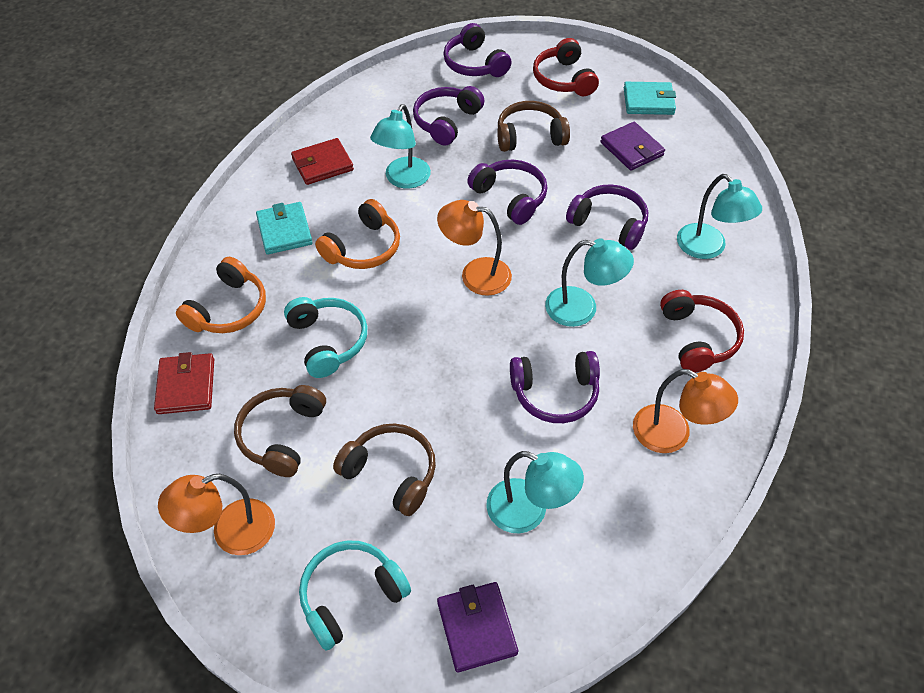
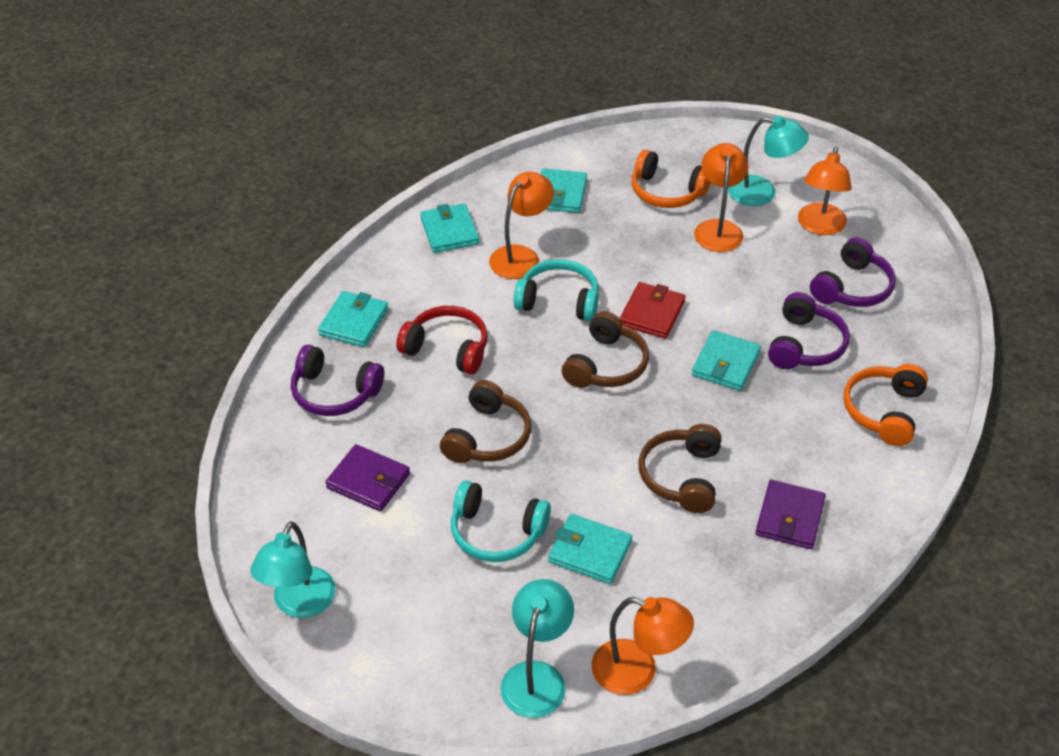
orange lamp: [158,474,275,555] [437,200,512,296] [633,369,738,453] = 3 -> [489,172,554,279] [591,597,694,695] [694,143,748,252] [798,147,852,235] = 4
purple headphones: [413,86,484,146] [443,23,511,77] [467,160,547,225] [510,351,600,423] [566,184,648,250] = 5 -> [291,345,384,416] [768,292,850,369] [810,237,896,307] = 3
red headphones: [533,38,599,96] [660,290,744,373] = 2 -> [396,306,488,375] = 1
red wallet: [154,352,214,414] [291,138,354,185] = 2 -> [620,282,686,339] = 1
turquoise lamp: [370,104,431,189] [486,451,584,533] [545,238,634,327] [677,174,762,259] = 4 -> [250,521,336,618] [500,579,574,718] [728,116,809,206] = 3
turquoise wallet: [256,202,313,255] [624,82,676,115] = 2 -> [318,291,388,347] [420,204,479,253] [541,168,587,213] [548,514,632,584] [692,330,761,391] = 5

